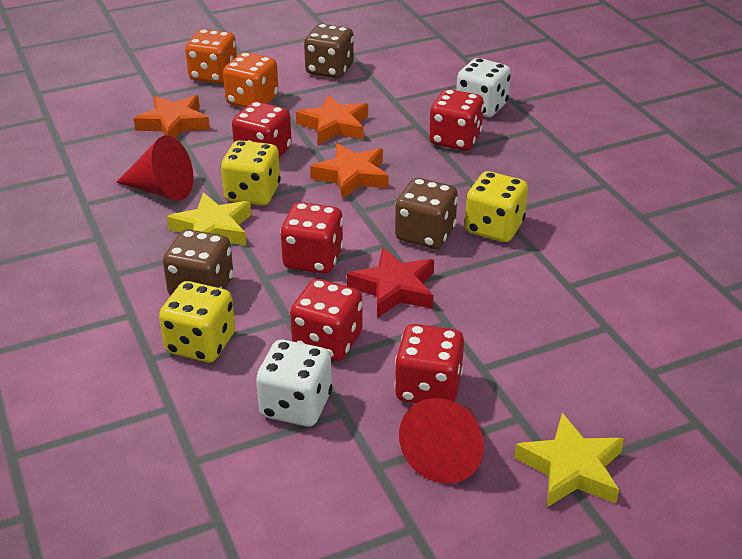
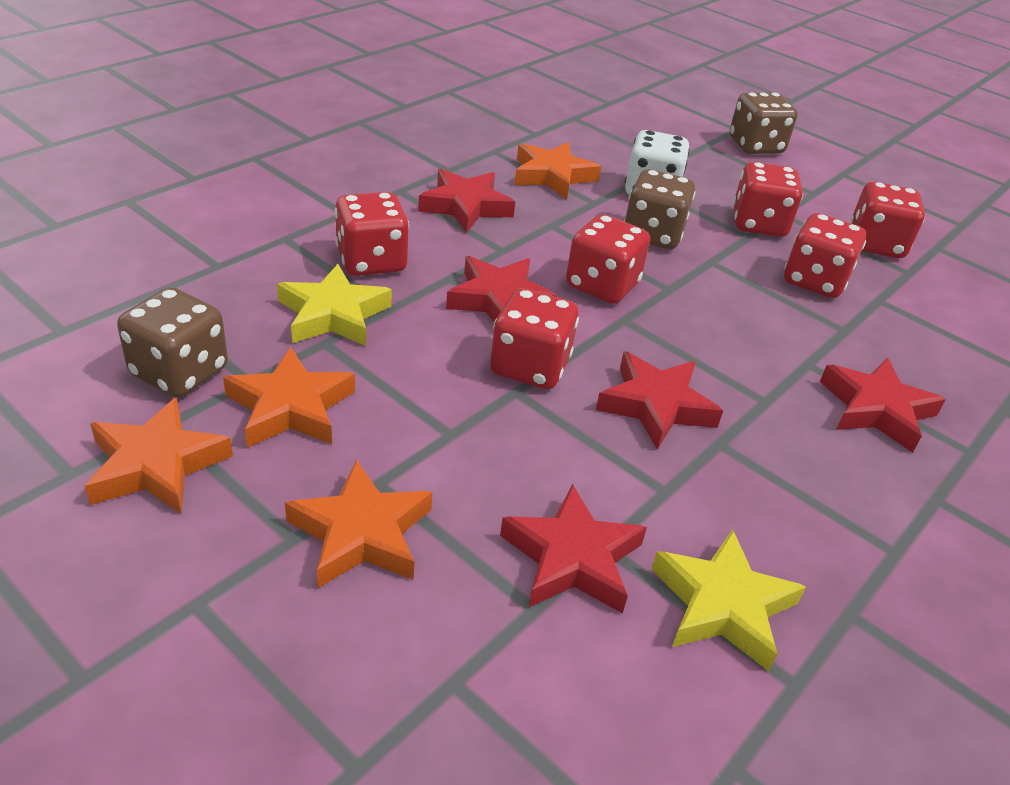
orange dice: [185,29,237,84] [223,52,279,108] = 2 -> none = 0
orange star: [133,95,210,138] [296,95,368,145] [310,143,388,199] = 3 -> [85,397,233,514] [223,347,355,448] [285,460,432,588] [514,142,601,199] = 4
red cone: [116,135,193,200] [399,398,484,484] = 2 -> none = 0
red dice: [232,101,292,158] [280,202,344,274] [290,279,363,361] [394,324,464,403] [429,89,484,151] = 5 -> [335,192,409,276] [490,288,579,389] [566,214,650,304] [733,162,803,237] [784,213,866,298] [850,182,925,258] = 6
red star: [347,248,434,318] = 1 -> [418,169,515,233] [446,256,557,322] [500,484,647,613] [596,351,723,450] [820,358,946,453] = 5
white dice: [256,340,332,426] [456,58,511,117] = 2 -> [625,130,690,195] = 1
yellow dice: [159,281,235,362] [221,140,281,205] [465,171,528,242] = 3 -> none = 0

